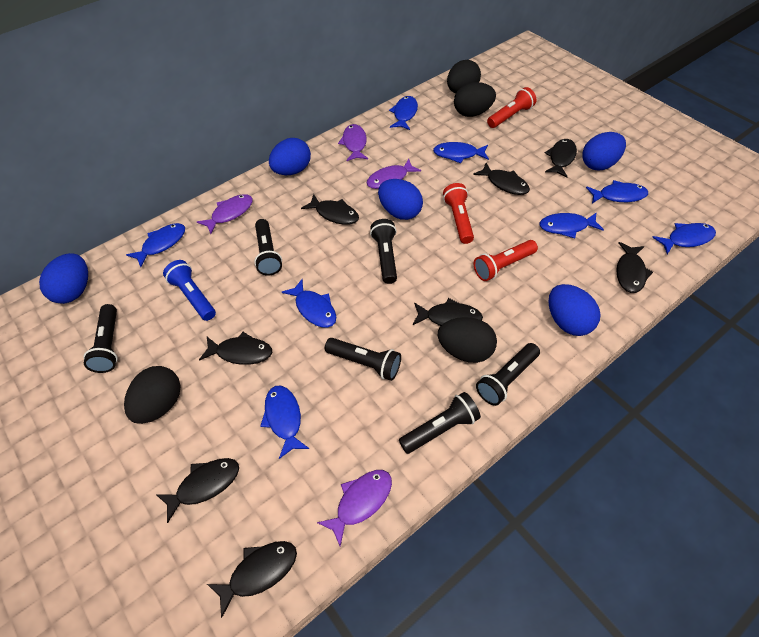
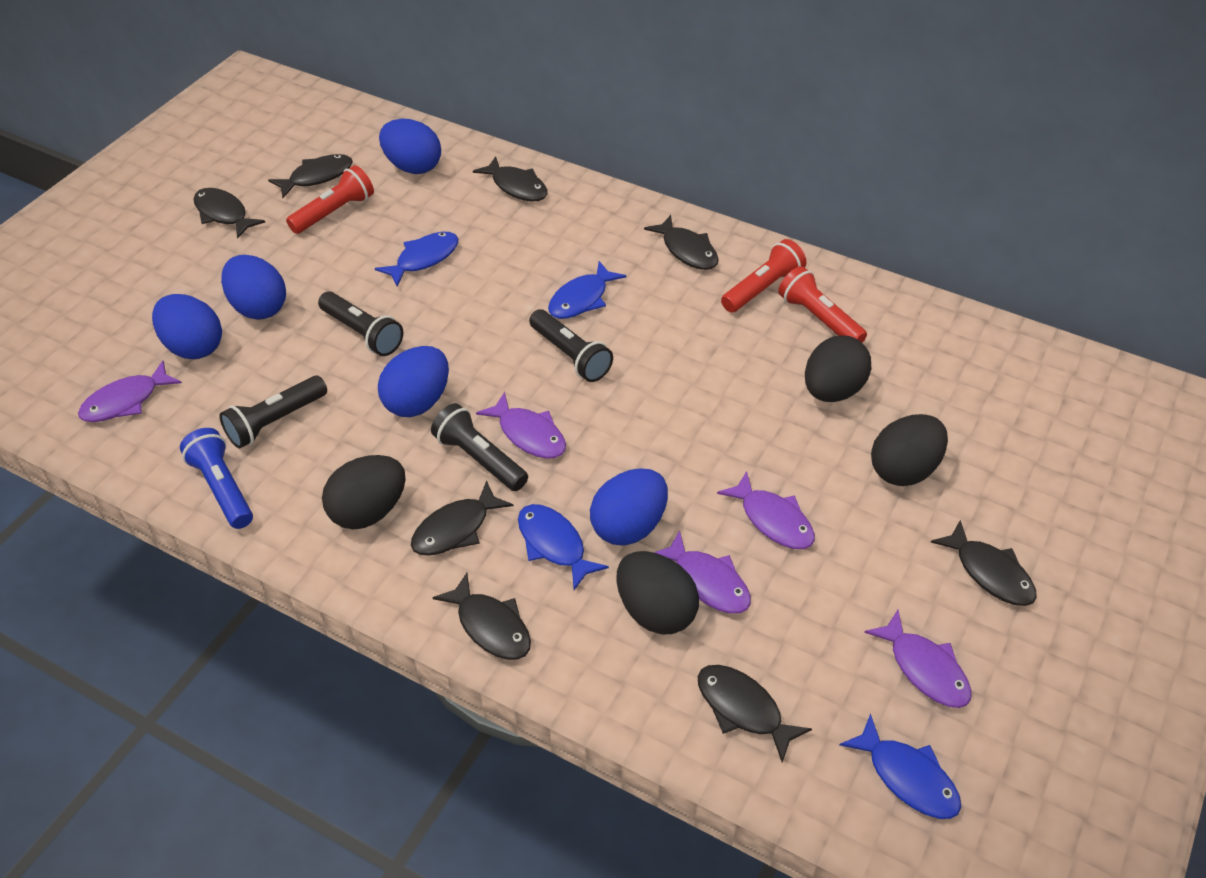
black flashlight: [83,304,118,373] [254,219,282,276] [325,338,401,381] [370,219,397,284] [399,392,481,454] [476,343,540,406] = 6 -> [219,376,327,449] [318,291,403,356] [431,403,528,491] [529,309,613,382] = 4
blue fish: [126,223,185,267] [260,386,309,459] [282,279,336,327] [389,96,418,130] [433,142,489,163] [539,213,604,238] [586,180,648,203] [652,223,716,254] = 8 -> [375,232,458,287] [518,504,609,590] [548,261,626,319] [839,713,961,819] = 4
purple fish: [197,194,253,234] [317,470,392,546] [338,124,368,161] [367,159,421,189] = 4 -> [78,361,182,422] [476,392,566,459] [654,530,751,613] [717,471,815,549] [864,610,972,708] = 5

